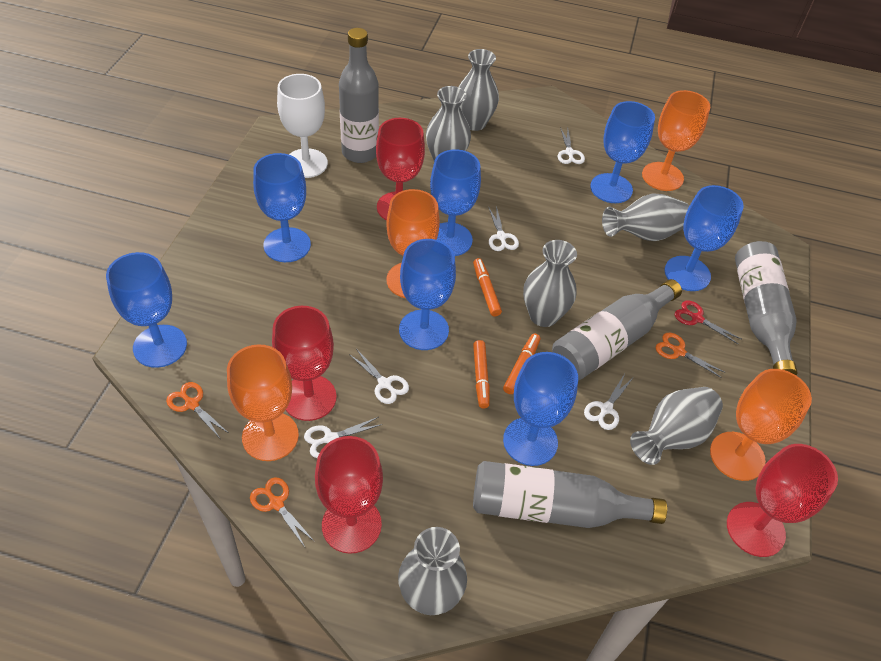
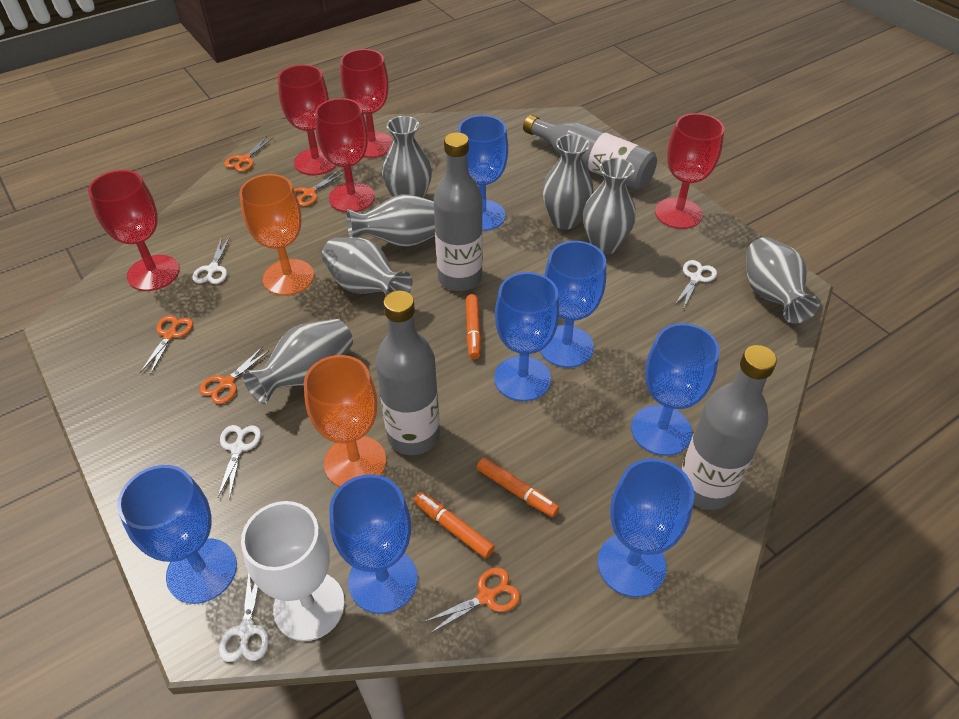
grey vase: [398,527,467,615] [426,86,471,161] [459,49,499,131] [523,240,577,327] [602,193,689,241] [630,387,723,465] = 6 -> [242,319,353,404] [322,237,412,295] [347,194,435,247] [382,116,432,198] [542,134,594,229] [583,158,636,254] [746,237,820,324] = 7
orange goblet: [227,344,299,461] [386,189,440,298] [642,90,710,191] [710,369,812,481] = 4 -> [239,174,314,296] [304,355,386,487] = 2
orange scissors: [166,382,228,438] [250,477,315,547] [656,333,725,378] = 3 -> [140,315,193,375] [199,346,270,404] [224,137,273,172] [294,170,344,206] [424,568,520,634] = 5
red goblet: [272,306,337,421] [315,436,383,554] [376,118,425,221] [727,444,838,557] = 4 -> [88,170,180,291] [278,65,336,175] [315,98,375,212] [340,49,393,158] [655,113,724,229] = 5
red scissors: [675,300,741,344] = 1 -> none = 0
white scissors: [304,417,383,458] [349,350,409,404] [488,206,519,251] [558,127,585,164] [584,374,634,430] = 5 -> [192,236,230,284] [217,425,261,500] [219,572,269,662] [675,260,717,309] = 4

